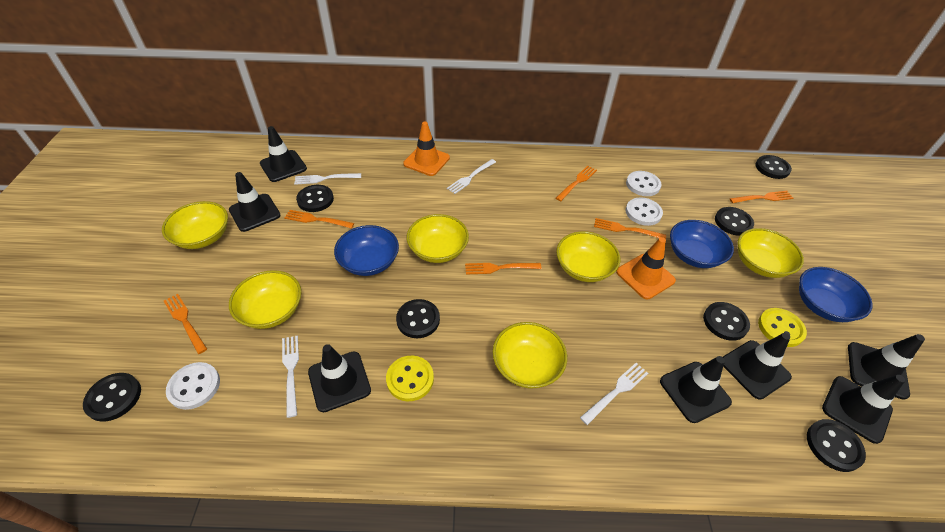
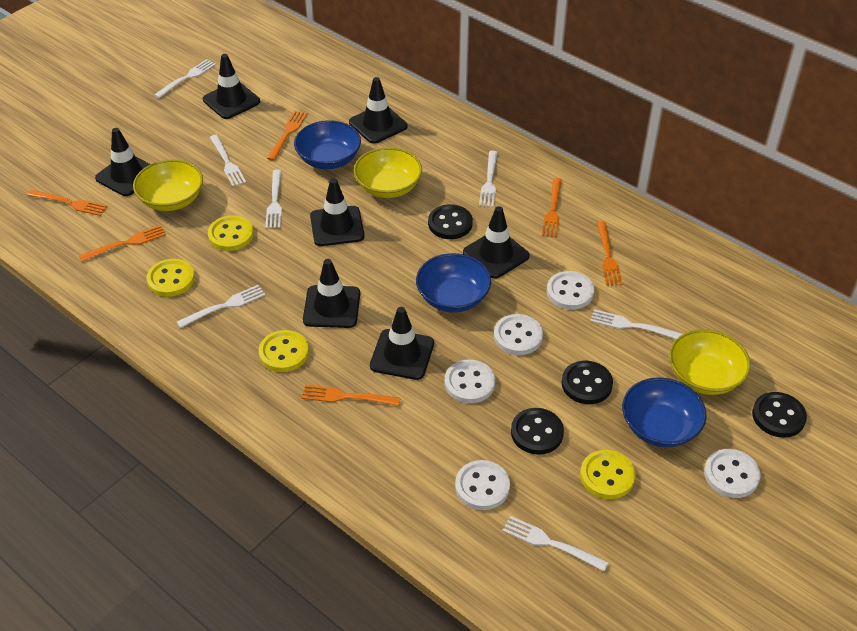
black button: [83,373,141,422] [296,185,334,212] [396,299,440,338] [703,302,750,341] [715,207,754,236] [755,155,792,179] [807,419,866,472] = 7 -> [428,204,473,239] [511,408,564,455] [561,361,613,404] [752,392,807,438] = 4
orange traffic cone: [403,121,450,176] [616,237,676,299] = 2 -> none = 0
white button: [166,362,220,410] [625,198,663,226] [626,171,662,196] = 3 -> [445,360,495,403] [455,460,510,510] [494,314,543,355] [547,271,594,310] [704,449,760,498] = 5
white fork: [282,336,299,418] [294,173,361,185] [447,159,496,194] [580,363,648,425] = 4 -> [154,59,216,98] [177,285,265,328] [210,135,246,187] [265,170,282,228] [479,151,498,207] [502,516,609,572] [590,309,683,339] = 7
yellow bowl: [162,201,228,249] [229,270,301,329] [407,214,469,263] [493,322,567,389] [556,231,620,282] [737,228,804,278] = 6 -> [133,159,203,211] [354,147,422,198] [669,329,751,395] = 3
yellow button: [386,356,434,401] [758,308,807,347] = 2 -> [146,259,195,297] [208,215,254,251] [259,330,309,372] [580,450,635,499] = 4

